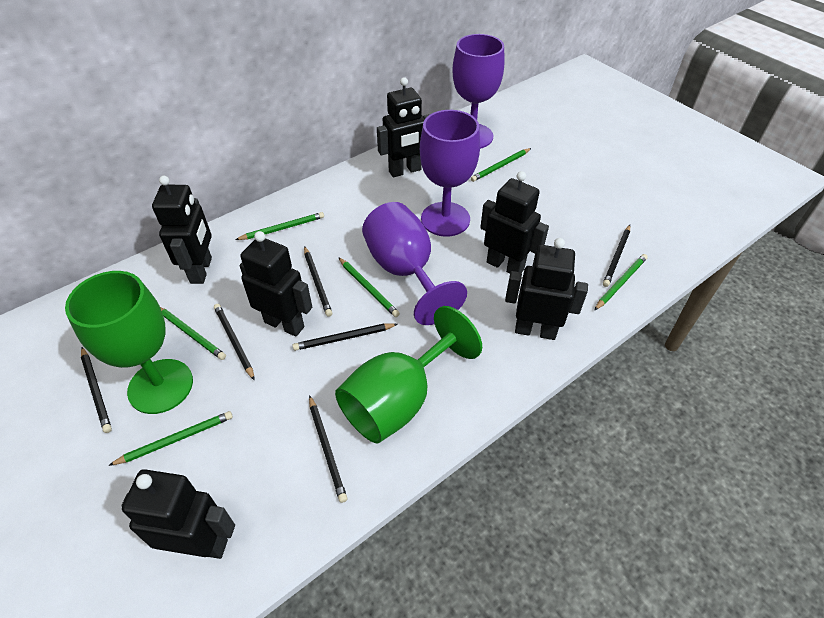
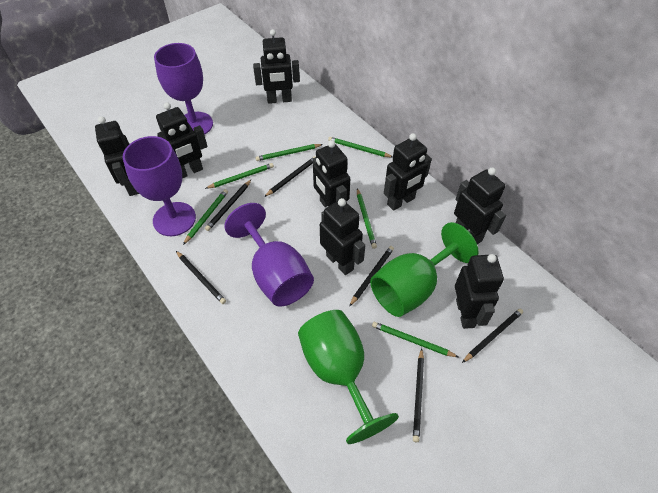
black robot: [122,469,235,559] [152,176,212,284] [239,231,312,337] [377,77,430,178] [480,171,549,274] [505,238,588,340] = 6 -> [95,116,139,196] [156,102,208,178] [253,29,300,104] [313,140,350,207] [320,198,365,275] [384,133,432,211] [454,168,506,244] [455,254,504,329] = 8

